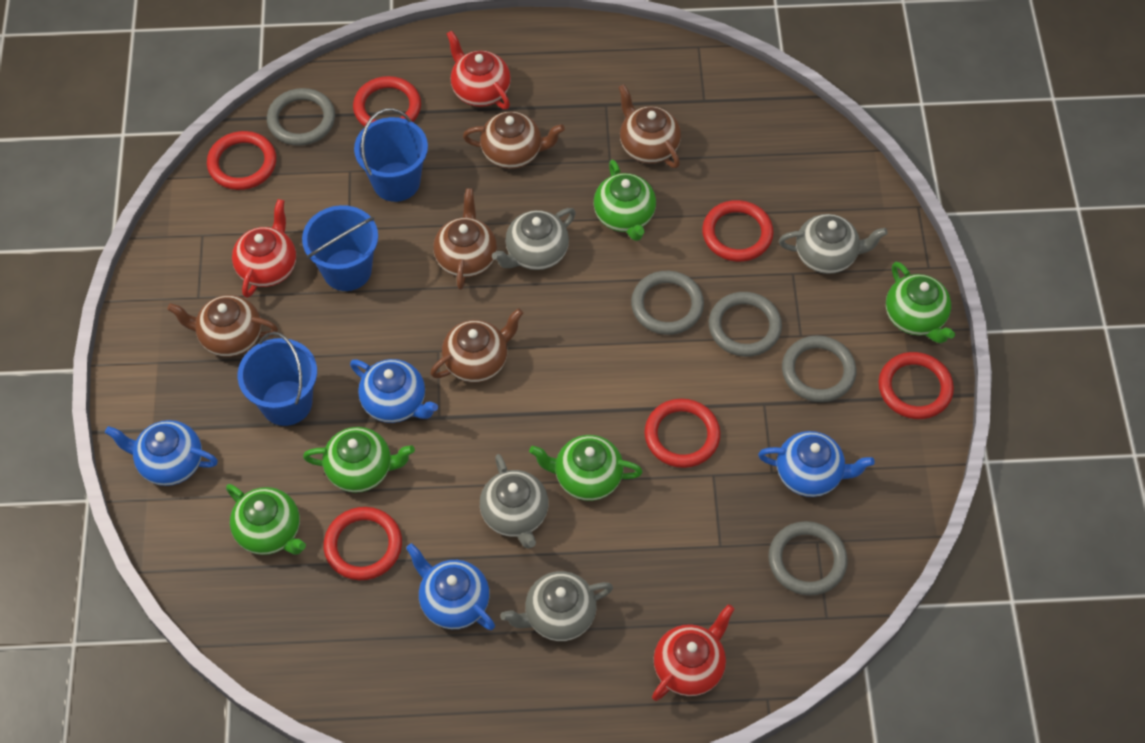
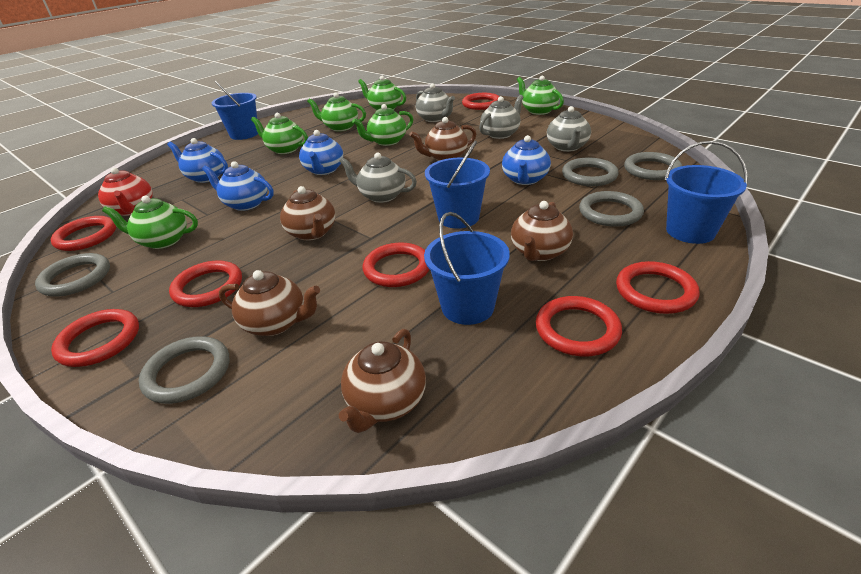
blue bucket: [238,332,317,426] [302,205,378,291] [354,108,428,202] = 3 -> [212,80,258,140] [424,212,510,325] [425,141,490,229] [664,141,748,244] = 4
green teapot: [226,484,306,555] [303,427,415,493] [529,435,643,501] [594,159,656,241] [886,262,955,344] = 5 -> [102,196,198,249] [251,113,308,154] [307,92,366,131] [352,104,413,146] [358,76,406,110] [517,75,564,115] = 6
red ring: [207,131,276,190] [324,507,402,580] [353,76,421,127] [644,399,720,468] [702,200,774,262] [879,352,954,419] = 6 -> [51,216,116,251] [51,309,139,367] [169,260,242,307] [363,243,429,287] [462,93,499,110] [536,296,622,356] [616,261,700,314] = 7
red teapot: [232,199,296,298] [446,30,511,109] [652,604,734,701] = 3 -> [98,167,153,216] = 1

